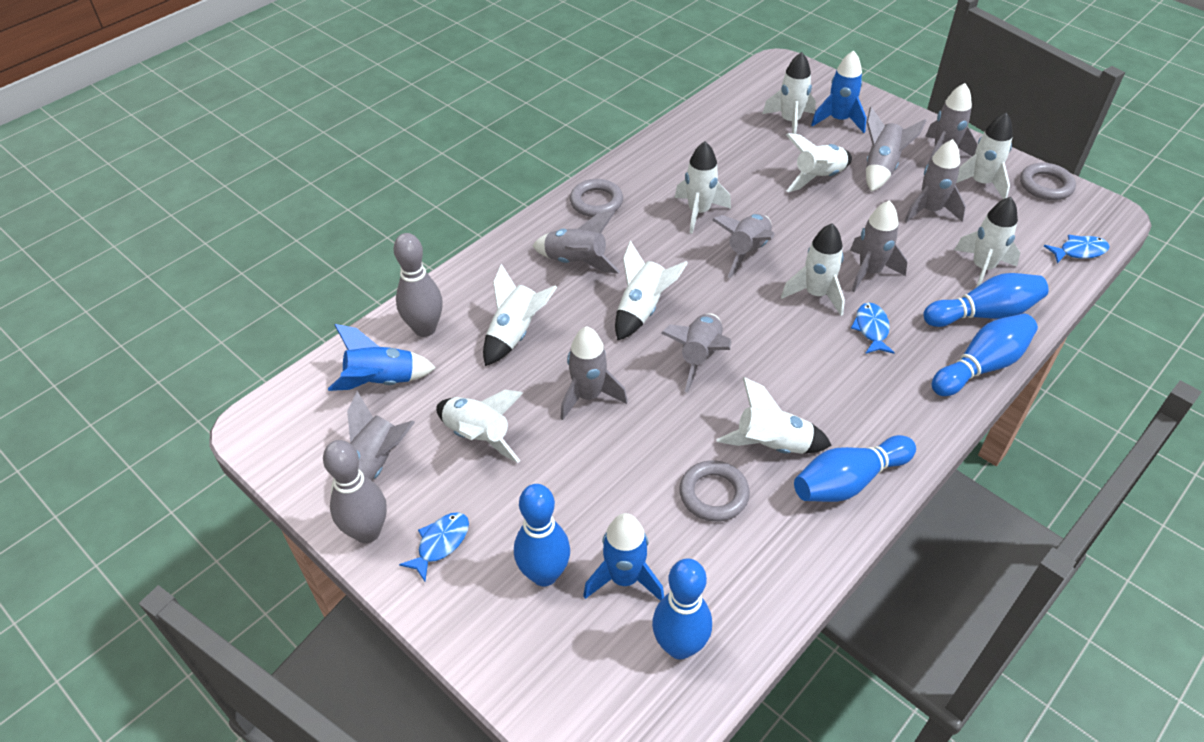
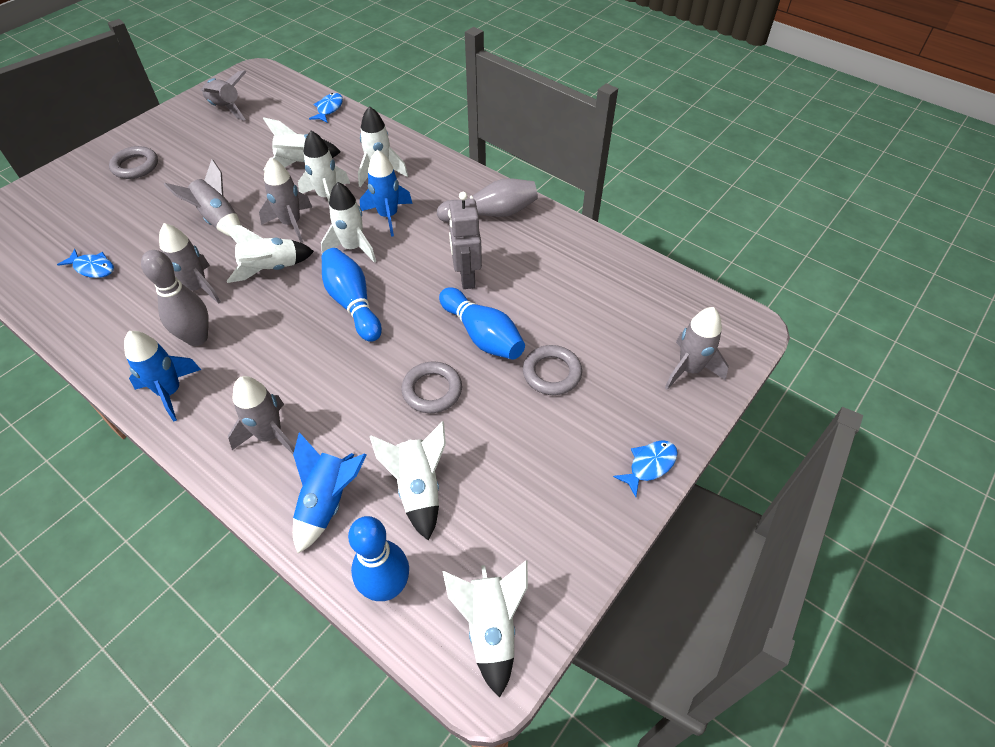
blue bowling pin: [514,484,570,586] [652,558,712,659] [794,435,916,502] [923,273,1049,327] [932,313,1038,396] = 5 -> [322,248,382,342] [348,516,409,601] [439,287,525,360] = 3
grey robot: none = 0 -> [448,192,482,289] = 1
grey rocket: [331,391,415,494] [533,211,620,274] [560,326,627,420] [661,313,731,392] [712,214,775,278] [850,200,907,292] [866,107,926,192] [904,139,966,223] [925,83,977,164] = 9 -> [159,223,221,304] [164,159,241,237] [201,70,246,121] [228,376,295,454] [259,157,313,243] [665,307,729,390] = 6
white rocket: [436,390,523,463] [483,264,557,366] [615,241,688,340] [675,141,731,234] [717,377,832,454] [762,52,816,134] [781,223,845,316] [786,133,852,192] [955,197,1020,287] [956,112,1013,199] = 10 -> [222,224,314,283] [263,117,341,171] [298,131,350,203] [321,182,376,263] [358,106,408,187] [370,421,446,540] [442,561,528,697] = 7

